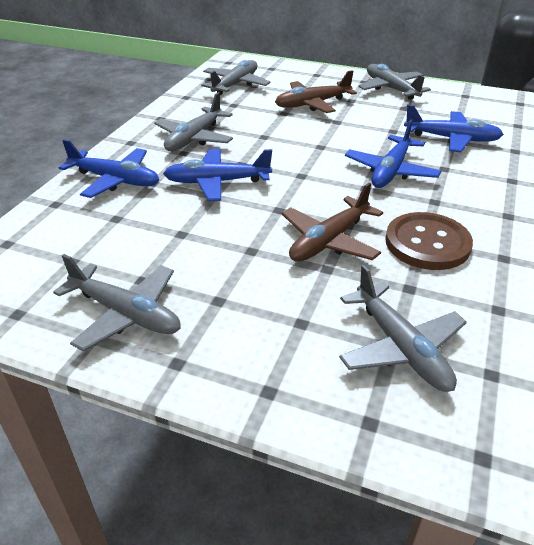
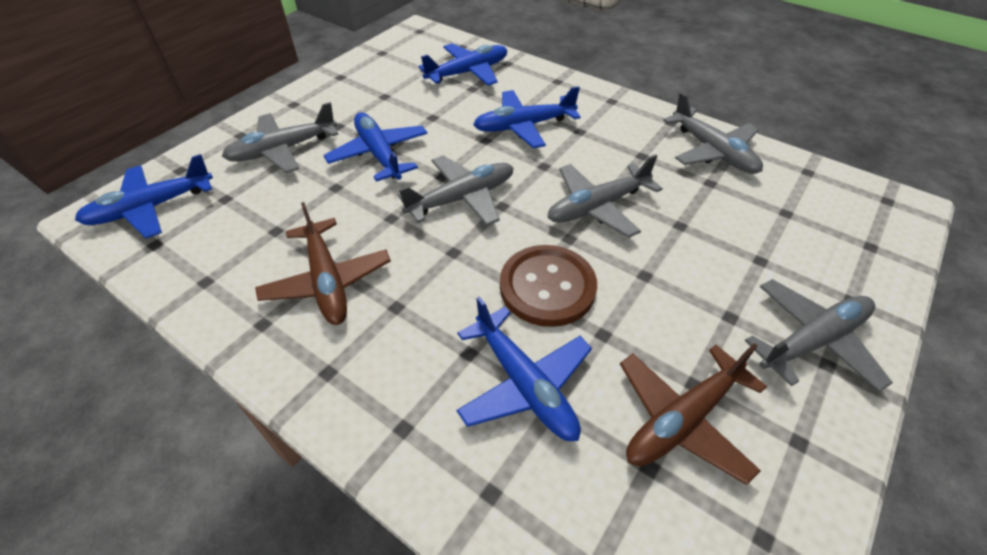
blue plane: [59,139,159,198] [163,149,272,201] [345,119,441,188] [404,105,504,152] = 4 -> [75,154,213,239] [324,112,428,182] [418,43,507,86] [457,296,592,441] [473,86,581,148] = 5

